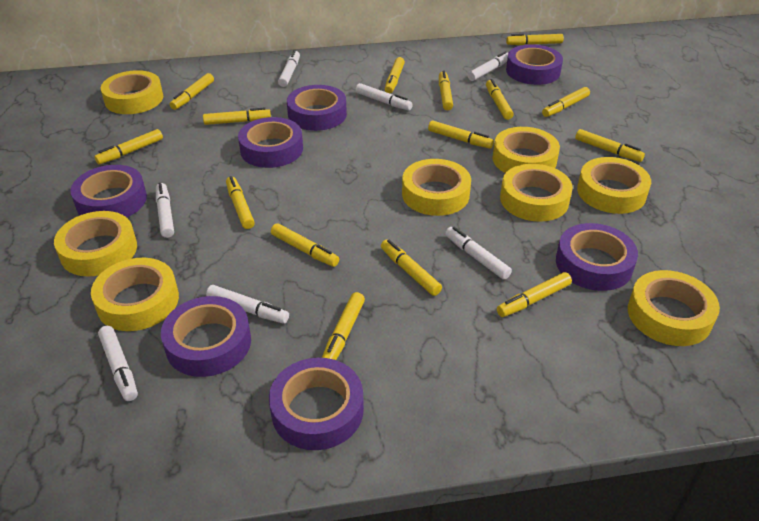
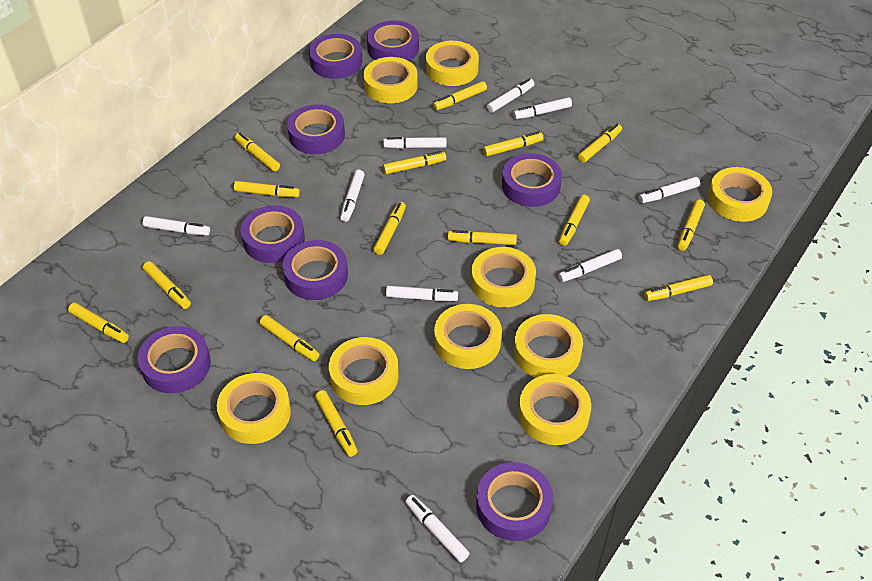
purple tape: [70,165,147,217] [161,296,251,377] [238,117,303,168] [269,358,364,450] [287,85,347,131] [506,44,563,85] [556,223,638,291] = 7 -> [138,326,211,393] [241,205,305,263] [283,240,348,300] [287,104,345,154] [309,34,363,79] [367,20,419,61] [476,462,553,541] [502,153,562,207] = 8
white marker: [98,326,138,401] [156,183,174,238] [206,285,289,324] [278,50,300,87] [356,83,413,111] [445,227,512,280] [468,51,508,81] = 7 -> [143,216,210,236] [340,170,365,222] [383,137,447,149] [386,286,458,301] [405,495,470,562] [487,79,535,113] [513,97,572,119] [558,249,622,282] [639,177,700,203] = 9
yellow tape: [54,211,137,276] [91,258,179,331] [101,70,163,114] [402,159,471,216] [492,127,560,173] [500,164,573,222] [577,157,651,214] [628,270,720,346] = 8 -> [217,373,291,444] [329,337,399,405] [363,57,418,103] [426,41,479,86] [434,304,502,369] [471,247,536,308] [514,314,583,378] [518,374,591,445] [708,167,772,222] = 9

